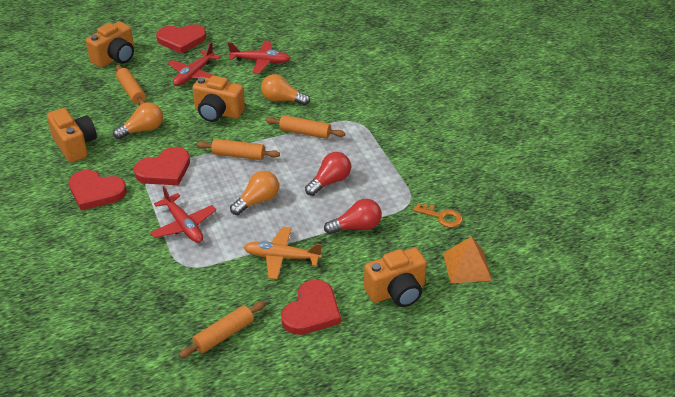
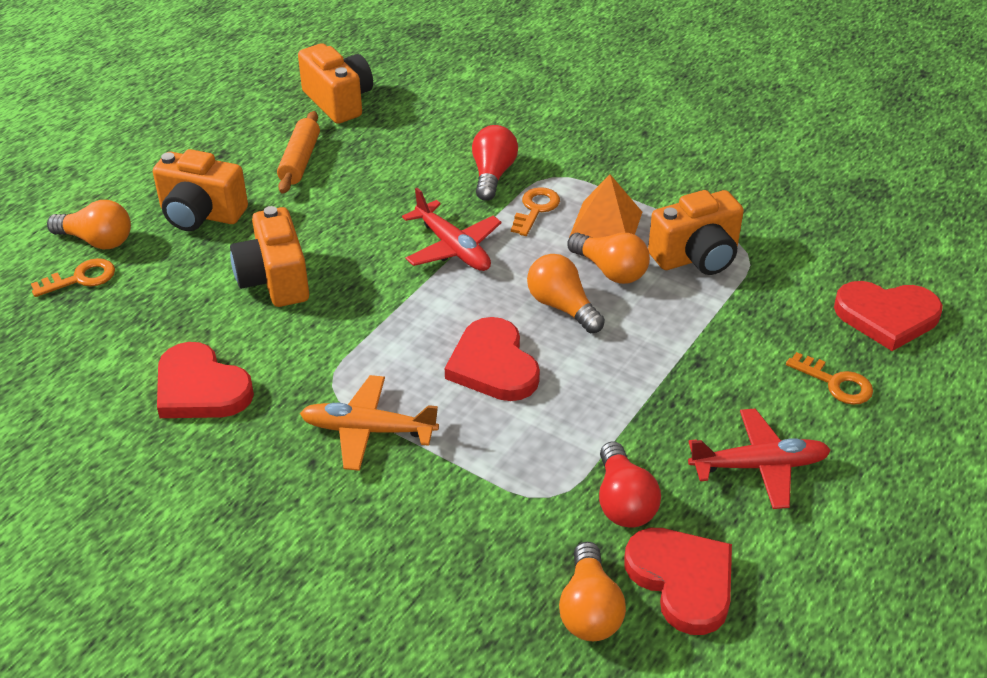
orange key: [413,203,463,227] = 1 -> [31,258,115,297] [511,187,560,236] [786,352,873,405] = 3
orange light bulb: [113,102,163,139] [230,171,279,215] [261,74,310,106] = 3 -> [47,200,131,249] [527,254,605,333] [559,542,626,641] [568,233,650,284] = 4
orange rolling pin: [116,65,146,105] [179,301,266,358] [197,139,280,160] [265,115,345,139] = 4 -> [277,111,320,194] = 1
red plane: [150,186,216,243] [168,42,221,86] [228,41,291,74] = 3 -> [402,188,501,271] [688,408,831,509] = 2

